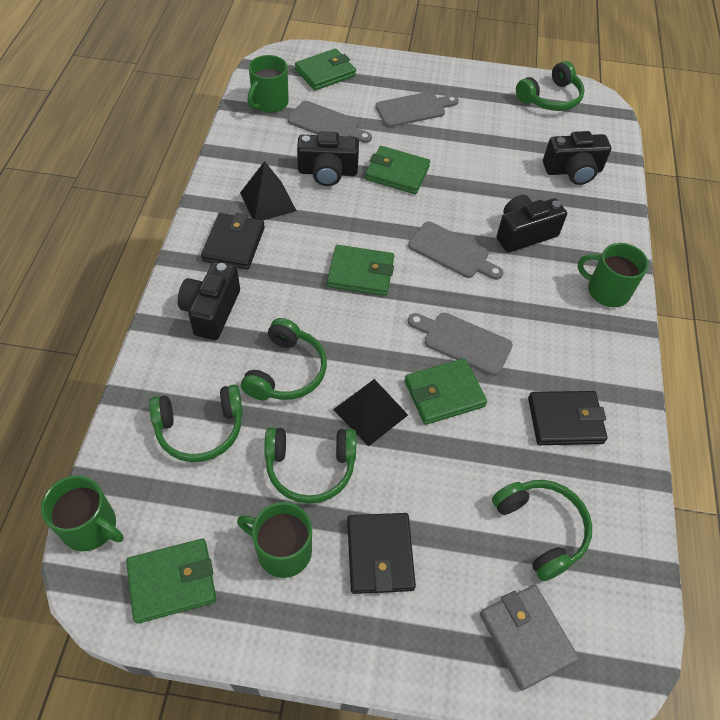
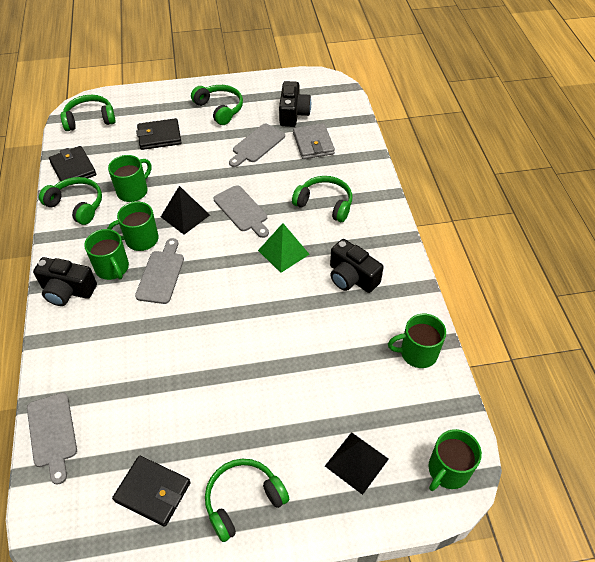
black camera: [178,262,240,340] [297,131,359,186] [496,195,567,252] [543,131,611,185] = 4 -> [33,257,97,306] [279,81,311,127] [330,239,384,293] = 3
green mug: [41,475,124,551] [237,502,312,578] [248,55,289,113] [577,243,649,307] = 4 -> [84,229,129,280] [107,202,159,251] [108,155,151,202] [388,314,446,368] [429,429,482,491] = 5
green pyramid: none = 0 -> [258,223,310,273] = 1
green wallet: [126,539,216,624] [295,49,356,91] [327,245,394,296] [365,146,430,194] [405,358,487,425] = 5 -> none = 0

